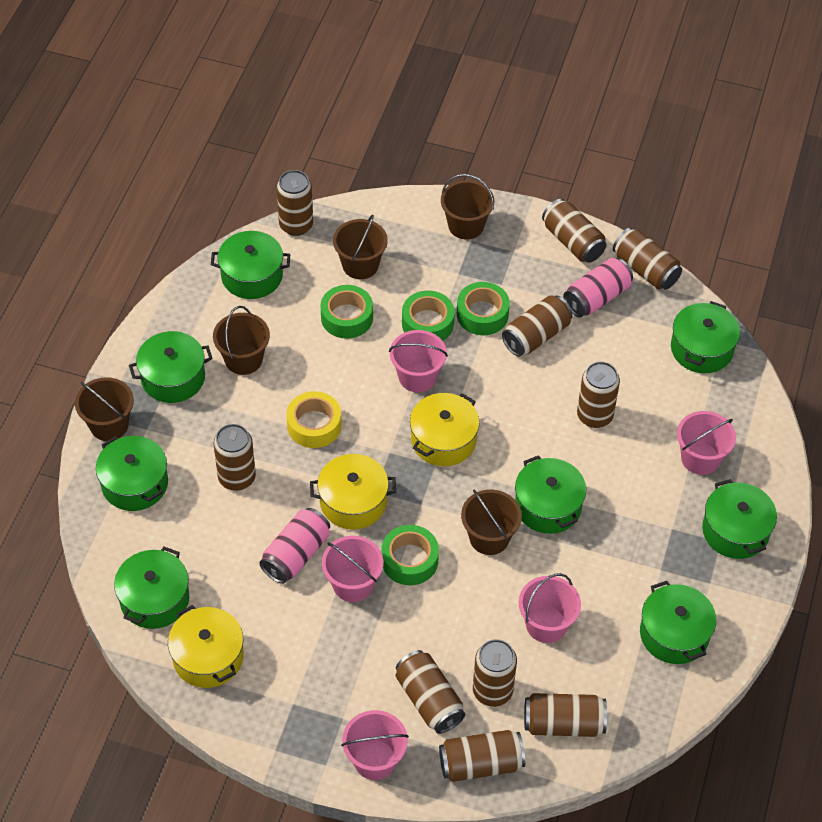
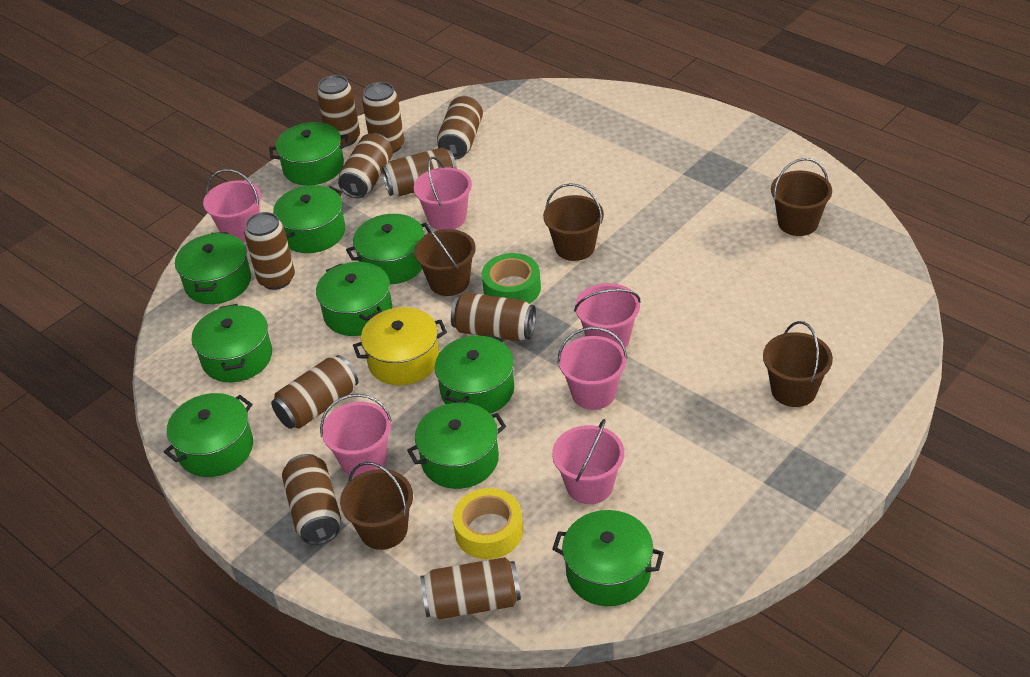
green pot: [96,436,168,511] [114,546,189,629] [129,331,213,403] [211,231,290,299] [515,455,586,534] [640,581,716,664] [671,301,740,373] [702,479,777,559] = 8 -> [164,393,253,477] [175,232,251,304] [192,304,272,382] [269,122,349,185] [273,185,345,253] [316,262,392,336] [346,214,431,284] [407,403,506,489] [435,334,514,414] [552,510,664,606] = 10
green tape: [320,285,373,339] [381,525,439,585] [402,291,455,341] [457,282,510,335] = 4 -> [482,253,541,304] = 1
pink bucket: [322,536,383,602] [341,710,409,780] [389,330,448,392] [519,573,581,643] [677,411,736,475] = 5 -> [203,169,261,243] [320,394,392,477] [414,157,472,230] [552,419,624,504] [558,327,627,410] [574,283,641,348] = 6
pink can: [259,508,330,584] [563,258,633,317] = 2 -> none = 0
yellow pot: [168,605,244,688] [310,454,396,530] [410,393,479,466] = 3 -> [353,307,447,385] = 1

